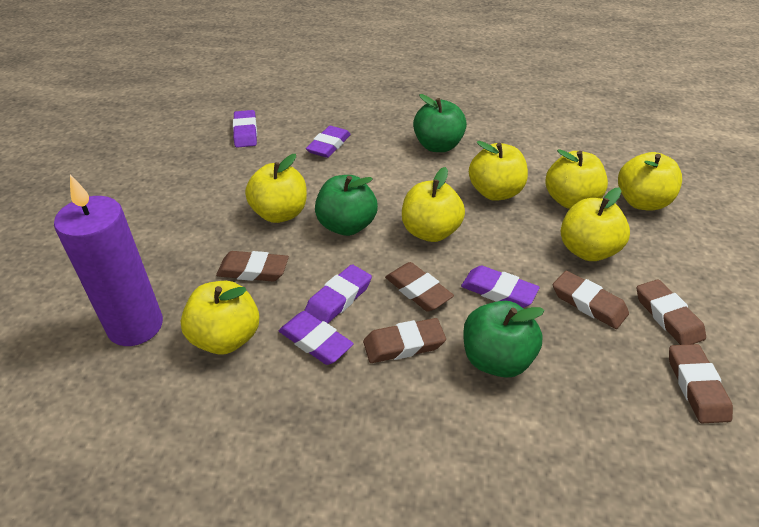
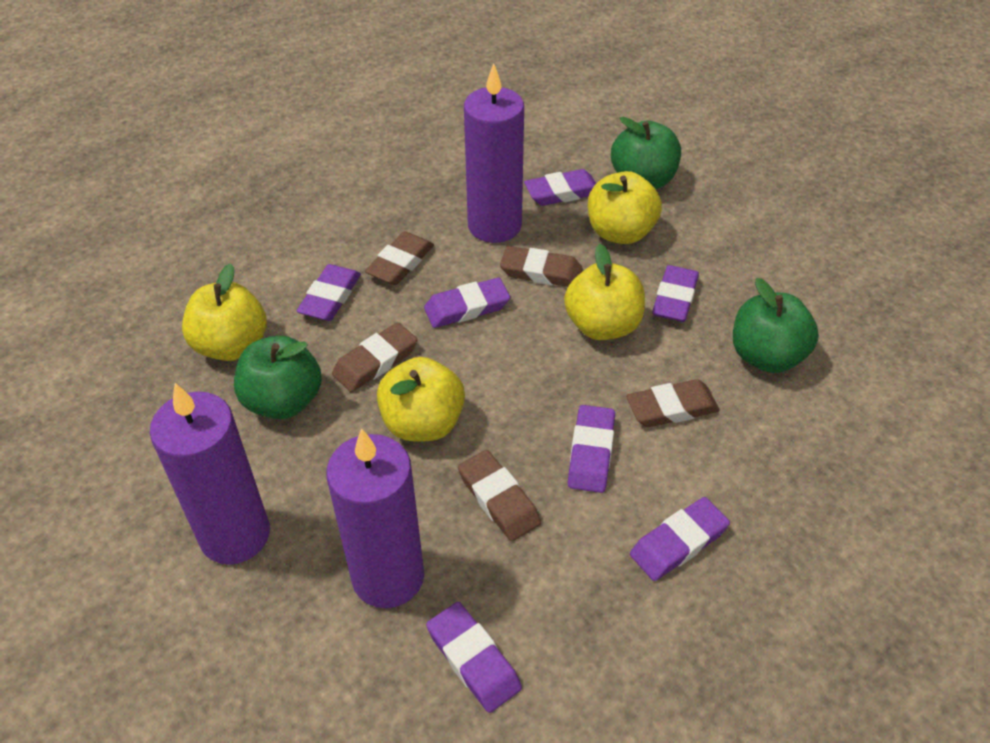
brown eraser: [216,251,289,282] [363,318,446,363] [385,262,454,312] [553,271,629,329] [637,279,706,345] [669,344,733,423] = 6 -> [332,322,417,392] [365,231,434,285] [458,450,541,541] [500,246,583,287] [626,379,720,427] = 5
purple candle: [54,175,163,346] = 1 -> [150,383,270,565] [326,428,424,608] [464,63,524,243] = 3
purple eraser: [233,110,257,148] [279,311,354,365] [304,264,372,323] [306,126,351,158] [461,266,540,308] = 5 -> [297,264,361,321] [424,278,510,328] [426,602,522,713] [524,169,596,206] [568,405,615,493] [630,497,730,581] [652,265,699,322] = 7
yellow apple: [181,281,259,354] [245,154,307,223] [402,167,465,242] [469,141,528,201] [545,149,608,209] [561,187,630,261] [618,152,682,211] = 7 -> [182,263,267,361] [377,357,465,441] [564,244,645,340] [588,171,662,244] = 4

